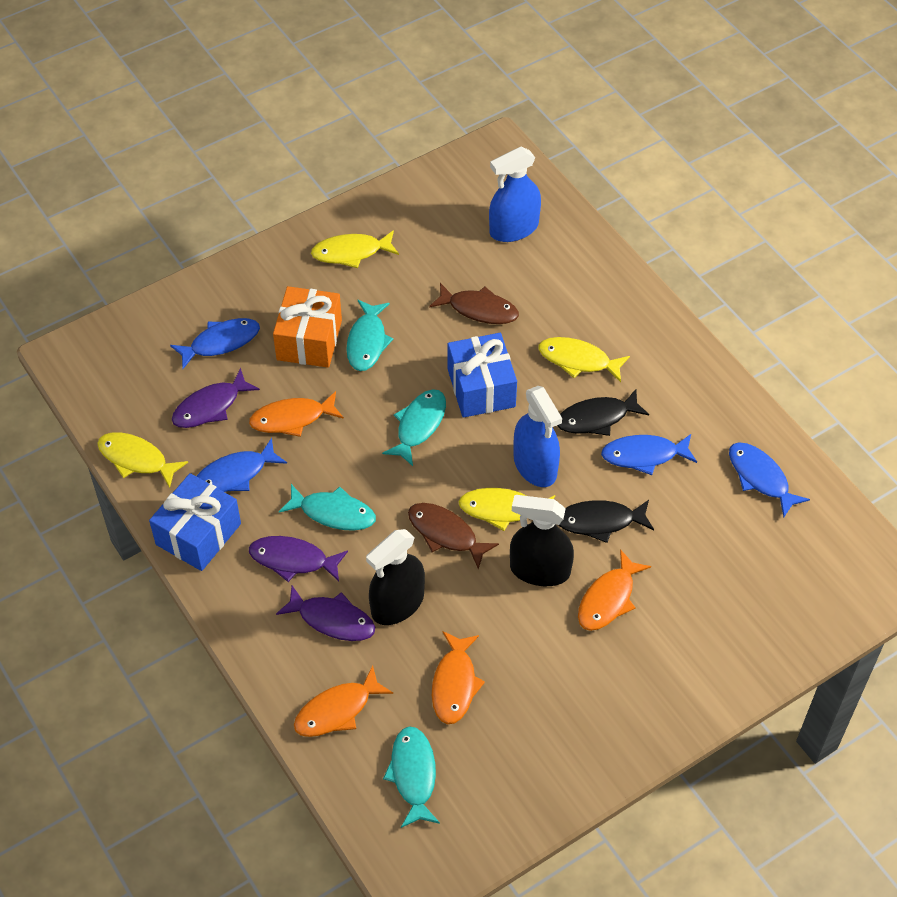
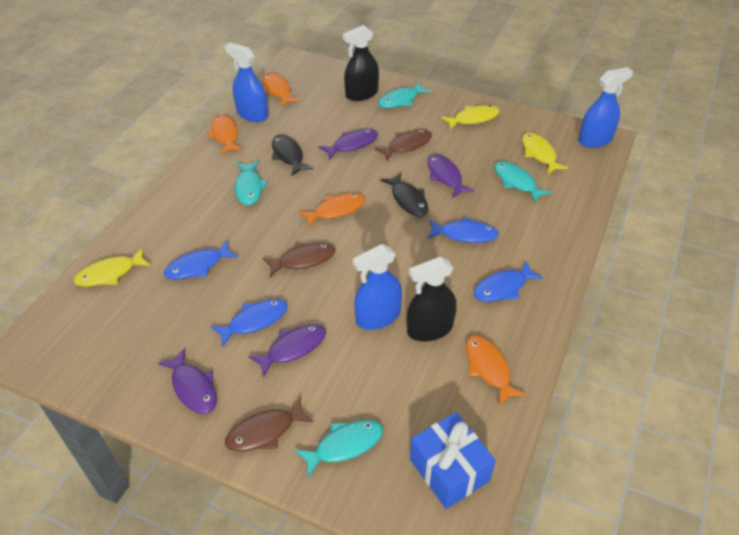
blue gift: [149,473,241,571] [448,333,517,418] = 2 -> [410,412,496,509] = 1
blue spray bottle: [489,147,541,242] [514,386,562,487] = 2 -> [225,43,268,122] [353,244,402,330] [578,67,633,148] = 3
brown fish: [408,503,499,569] [429,283,519,324] = 2 -> [225,398,314,451] [263,243,336,277] [374,129,432,161] = 3
orange gift: [273,286,342,368] = 1 -> none = 0
purple fish: [172,368,260,428] [249,536,348,582] [276,585,375,641] = 3 -> [158,349,217,414] [248,324,326,378] [318,129,378,160] [427,154,474,198] = 4
yellow fish: [97,432,188,488] [311,230,399,268] [459,488,555,531] [539,337,630,382] = 4 -> [74,248,151,287] [441,105,500,130] [522,133,568,174] = 3

